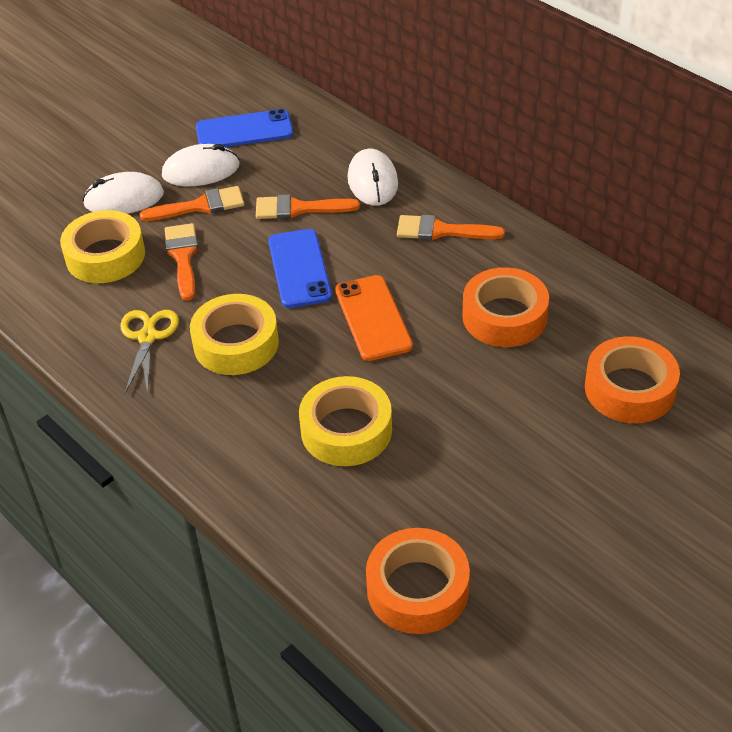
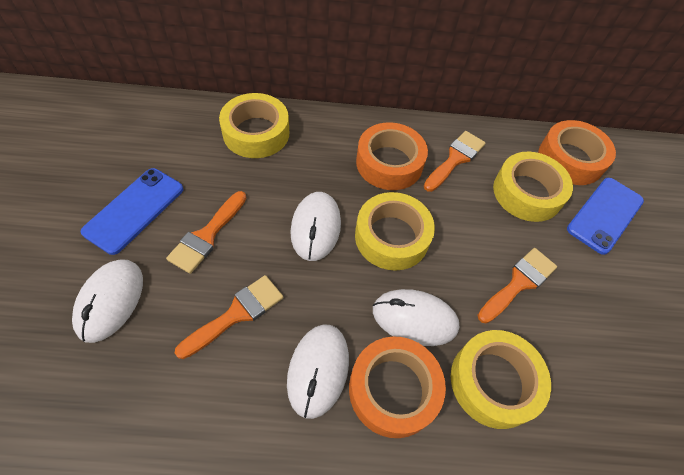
orange phone: [335,275,413,361] = 1 -> none = 0
white mouse: [82,172,164,214] [162,144,239,186] [348,149,398,206] = 3 -> [72,259,143,343] [287,324,349,419] [290,192,341,261] [373,289,459,346] = 4
yellow scissors: [120,310,179,394] = 1 -> none = 0
yellow tape: [60,210,145,283] [190,294,279,375] [299,376,392,466] = 3 -> [219,93,289,158] [355,192,435,271] [451,330,551,429] [493,152,573,222] = 4

